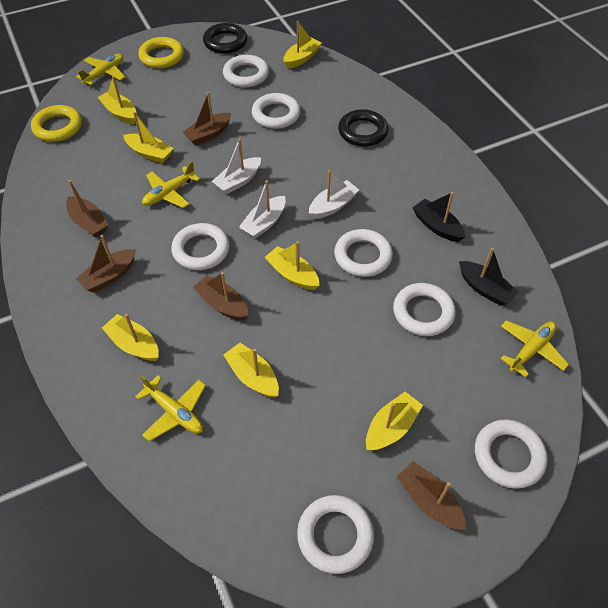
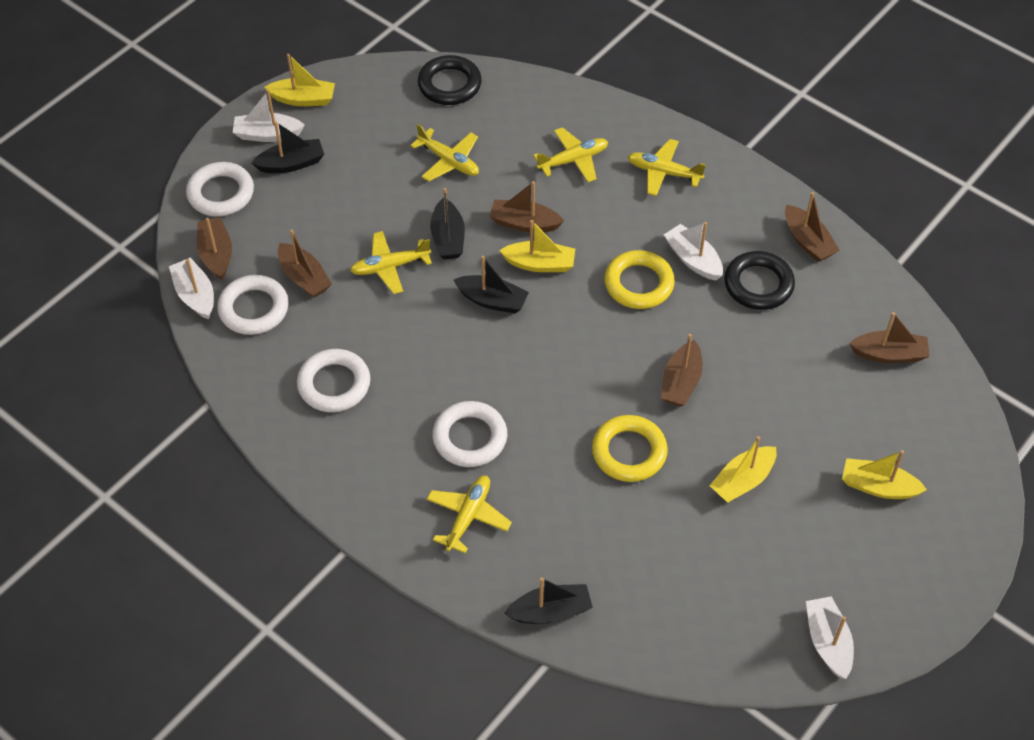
black boat: [412,192,465,242] [459,248,519,306] = 2 -> [251,121,324,173] [430,188,465,259] [454,256,529,314] [504,577,593,624] = 4
brown boat: [66,180,108,238] [76,235,136,293] [182,92,231,146] [193,272,248,320] [397,461,466,530] = 5 -> [197,217,232,280] [278,229,332,298] [489,181,564,233] [661,334,703,407] [785,192,840,262] [849,312,930,363] = 6
white boat: [212,138,261,194] [239,180,286,239] [309,170,359,219] = 3 -> [169,257,214,319] [233,90,305,142] [664,222,723,280] [806,596,854,679] = 4
white ring: [171,223,230,270] [223,55,269,88] [252,93,301,129] [297,495,374,574] [334,229,393,277] [393,283,456,336] [475,419,548,489] = 7 -> [186,162,254,216] [217,275,289,335] [297,349,371,412] [432,401,507,467] = 4
yellow boat: [98,76,137,124] [102,314,159,361] [123,112,173,163] [224,343,279,398] [264,241,320,290] [283,21,322,69] [366,392,423,451] = 7 -> [264,54,335,106] [499,220,575,272] [710,436,777,503] [842,450,927,499] = 4
yellow plane: [76,54,125,85] [135,375,206,441] [142,161,200,208] [500,320,569,377] = 4 -> [350,231,432,294] [410,124,479,182] [427,476,512,554] [533,127,608,182] [627,139,706,196] = 5

